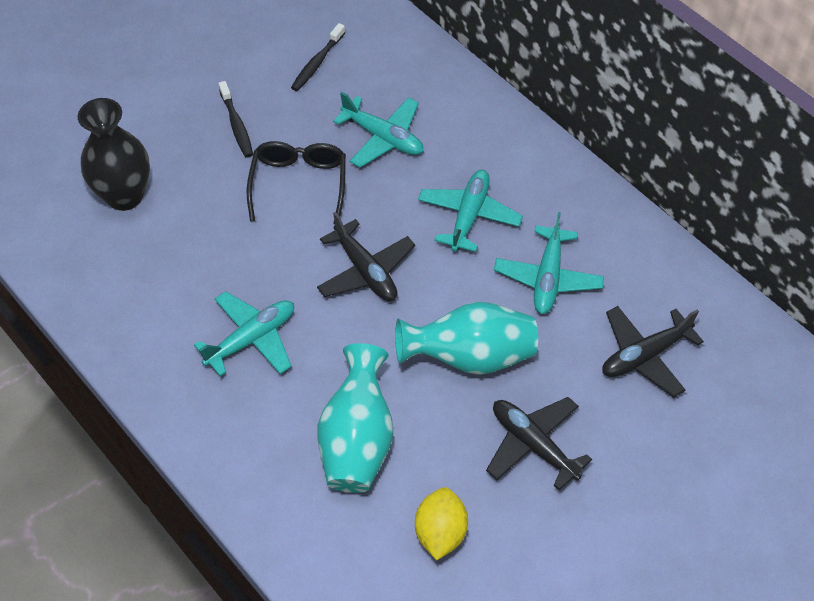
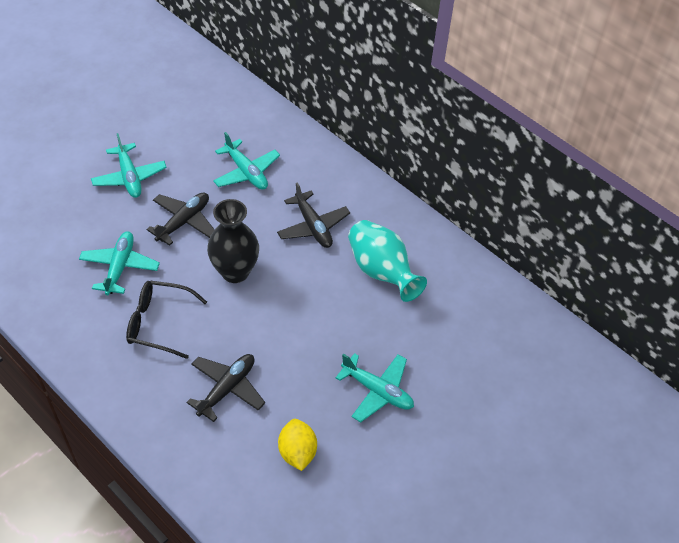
black toothbrush: [218,81,253,157] [291,23,345,91] = 2 -> none = 0
turquoise vase: [317,343,393,493] [395,302,538,375] = 2 -> [348,220,427,302] = 1

